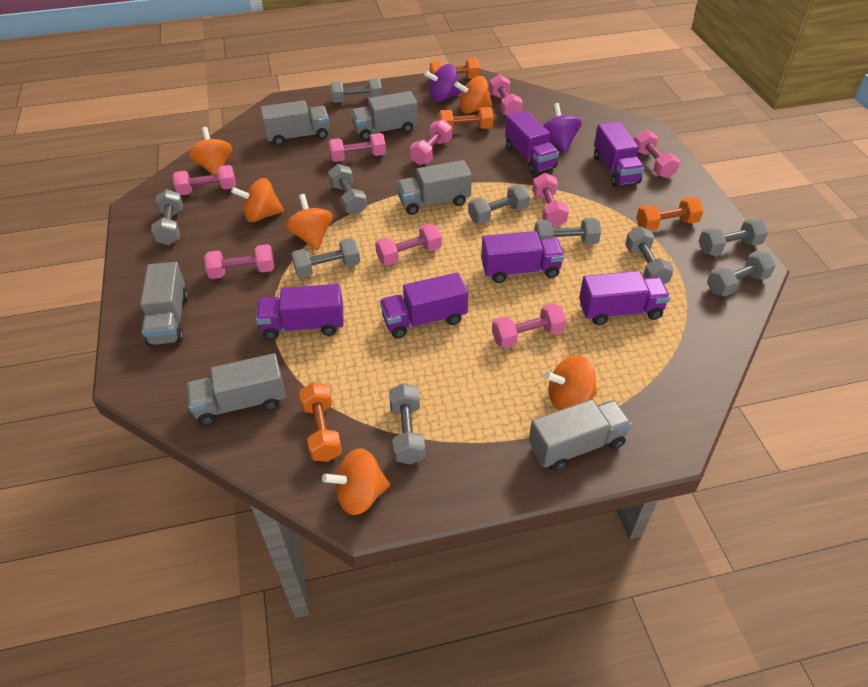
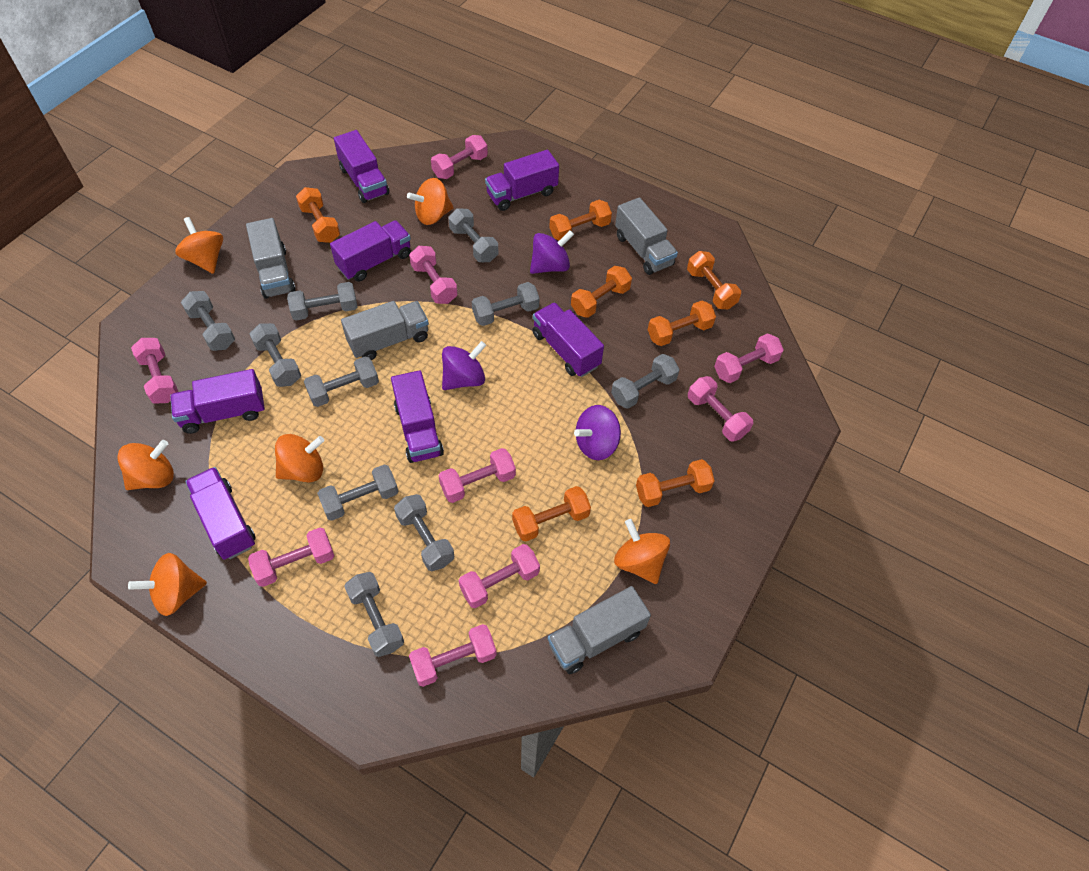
grey truck: [140,262,189,346] [186,353,286,426] [260,100,329,146] [351,91,418,140] [397,160,472,215] [529,399,632,471] = 6 -> [246,218,296,299] [341,301,429,360] [548,586,651,674] [615,197,678,275] = 4
orange dumbbell: [299,382,342,462] [430,58,480,80] [439,107,493,130] [636,197,704,231] = 4 -> [296,187,340,243] [512,486,591,541] [549,200,612,240] [571,266,632,318] [636,459,714,507] [648,301,716,346] [687,251,741,309] = 7
purple spinning top: [424,64,461,102] [543,103,582,153] = 2 -> [442,341,486,390] [530,230,574,274] [574,405,621,460] = 3
purple truck: [256,284,343,340] [380,272,468,338] [481,231,564,283] [505,110,559,174] [579,271,670,325] [594,121,644,187] = 6 -> [170,369,265,434] [185,467,256,560] [330,220,411,282] [334,130,389,203] [391,370,444,463] [485,150,559,211] [533,302,604,377] = 7

